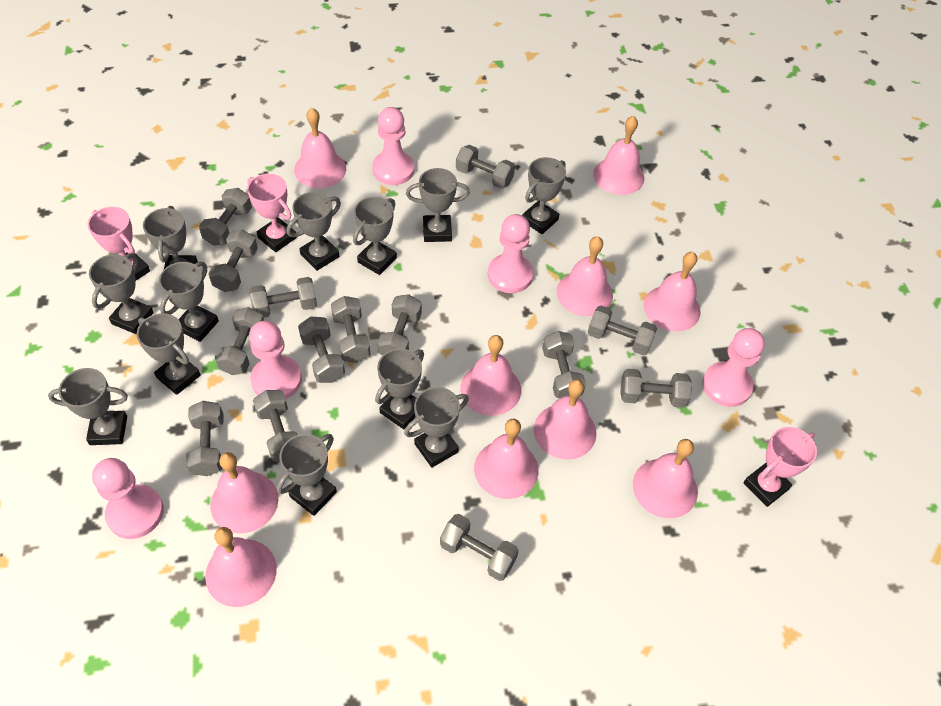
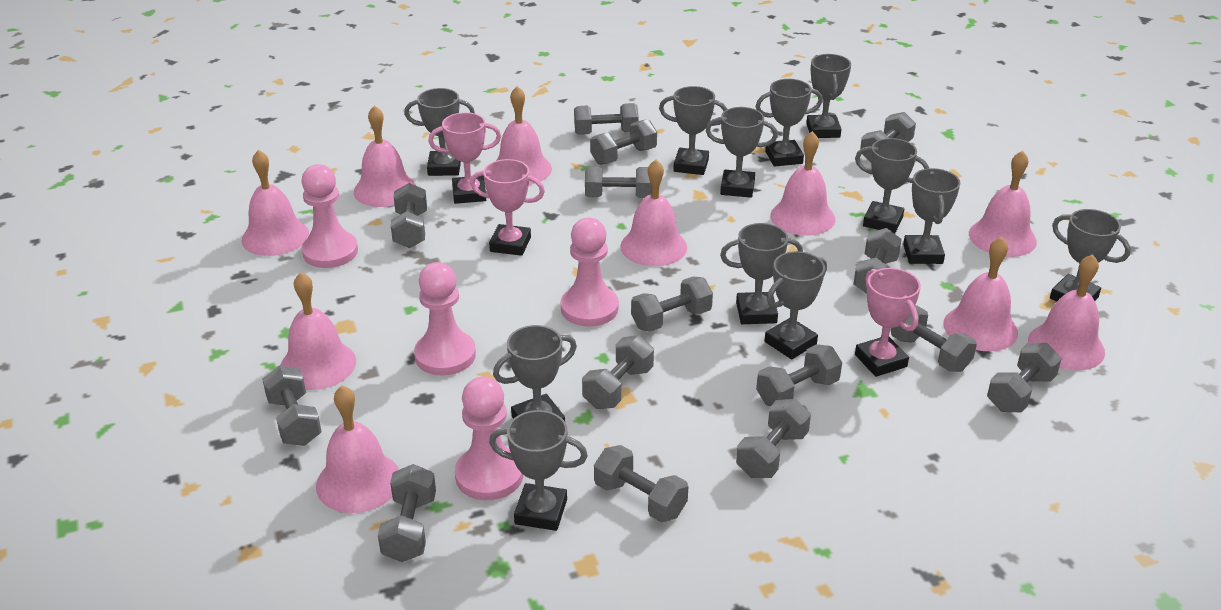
grey dumbbell: [186,401,224,476] [199,188,252,246] [208,230,258,292] [215,307,264,375] [249,277,317,318] [253,390,298,462] [298,317,345,383] [331,296,371,363] [378,294,422,355] [440,514,519,581] [456,145,515,189] [542,331,586,398] [588,306,657,356] [620,369,692,408] = 14 -> [262,365,322,446] [378,464,436,562] [391,183,427,248] [574,103,639,135] [582,335,654,409] [585,166,651,198] [590,119,657,165] [594,445,688,522] [631,277,713,332] [736,399,811,478] [756,344,842,406] [853,228,902,294] [860,112,916,162] [891,305,977,372] [987,343,1061,412] = 15
pink pawn: [92,458,164,539] [249,321,302,399] [372,107,414,185] [488,214,534,293] [702,328,765,407] = 5 -> [301,164,358,268] [414,262,476,375] [455,377,523,500] [560,218,619,326] = 4

